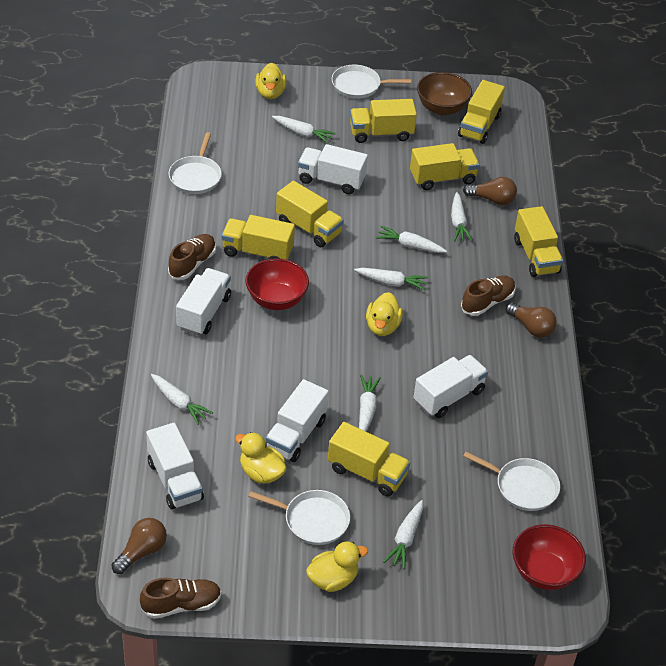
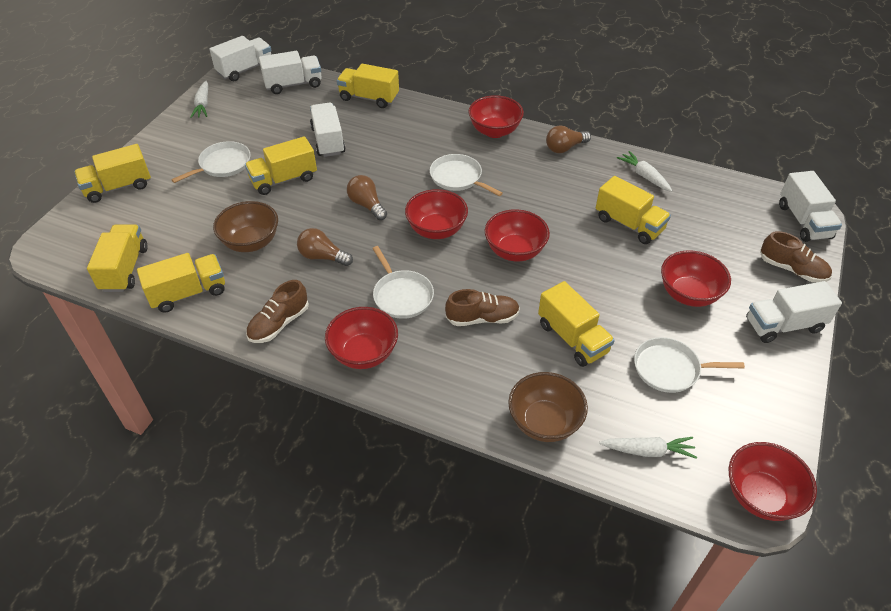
brown bowl: [417,72,472,115] = 1 -> [213,201,278,252] [508,372,588,442] = 2
red bowl: [245,258,309,310] [513,524,586,590] = 2 -> [325,307,398,369] [405,189,468,239] [468,95,524,138] [485,209,550,261] [661,250,731,307] [728,442,817,521] = 6
white carrot: [151,374,213,425] [272,116,336,143] [354,268,428,291] [359,375,381,431] [376,226,447,253] [383,500,423,570] [451,192,473,242] = 7 -> [190,81,208,118] [599,437,697,459] [617,151,672,192] = 3
yellow duck: [235,432,286,483] [255,63,287,99] [306,541,368,592] [366,292,403,336] = 4 -> none = 0

